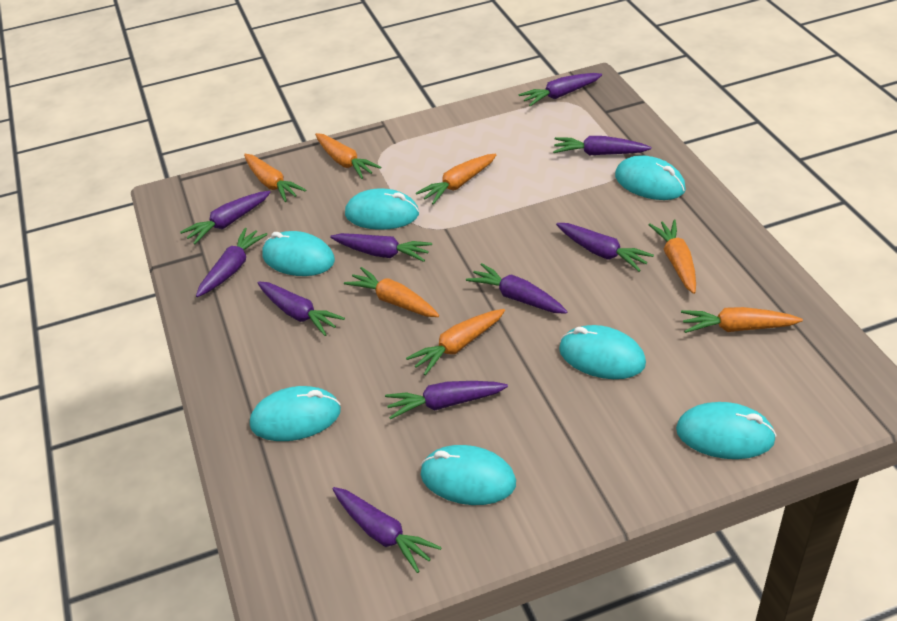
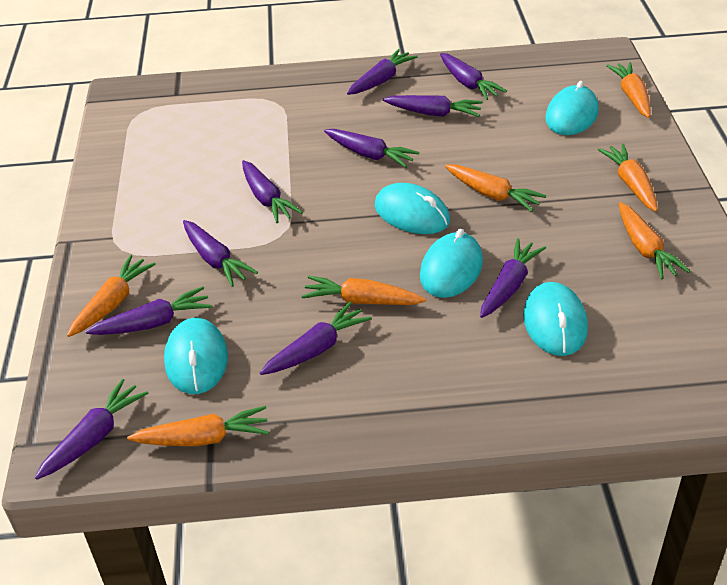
turquoise mouse: [250,386,341,441] [262,231,335,276] [345,188,419,230] [420,445,516,505] [559,325,646,379] [615,155,686,200] [676,402,777,459] = 7 -> [164,318,228,394] [375,183,450,234] [420,229,483,298] [523,282,588,356] [545,81,599,135] = 5

